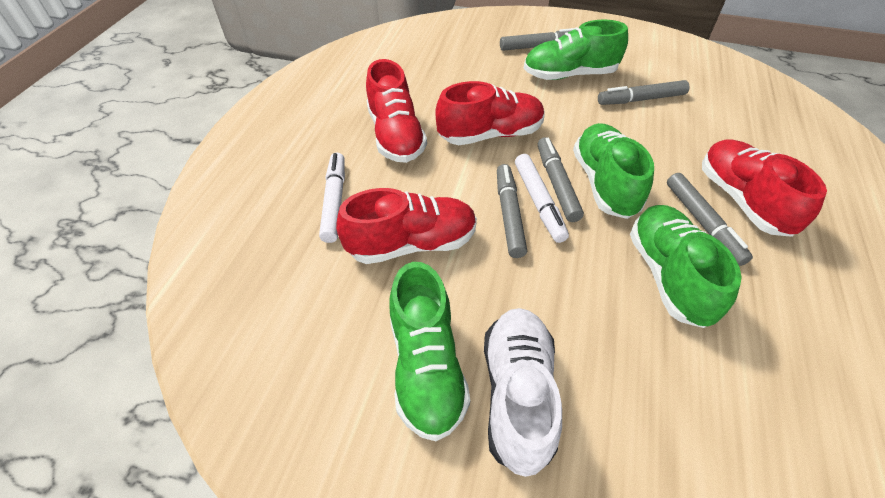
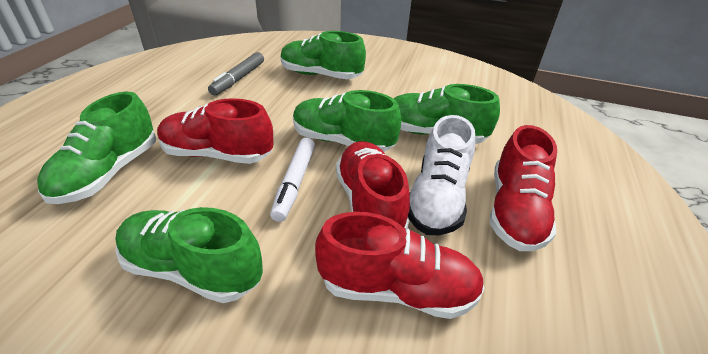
green shoe: [390,262,470,441] [524,19,628,80] [573,123,654,219] [630,205,742,328] = 4 -> [37,92,156,204] [115,207,263,303] [281,31,366,79] [293,90,401,152] [394,84,500,144] = 5
grey marker: [497,164,527,258] [500,28,575,51] [538,137,584,222] [598,80,690,105] [667,173,753,266] = 5 -> [208,52,264,96] = 1
white marker: [319,152,345,243] [515,154,569,243] = 2 -> [270,138,315,222] = 1

